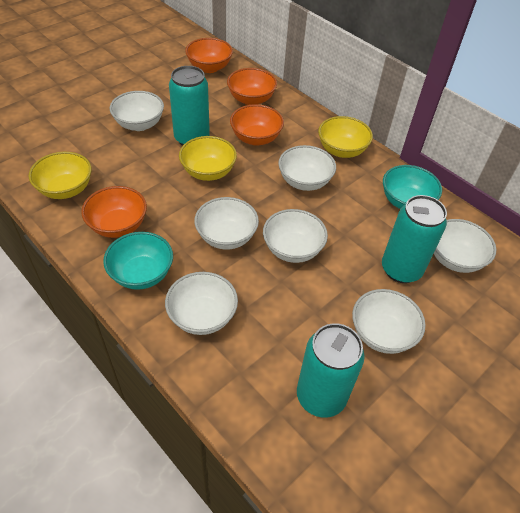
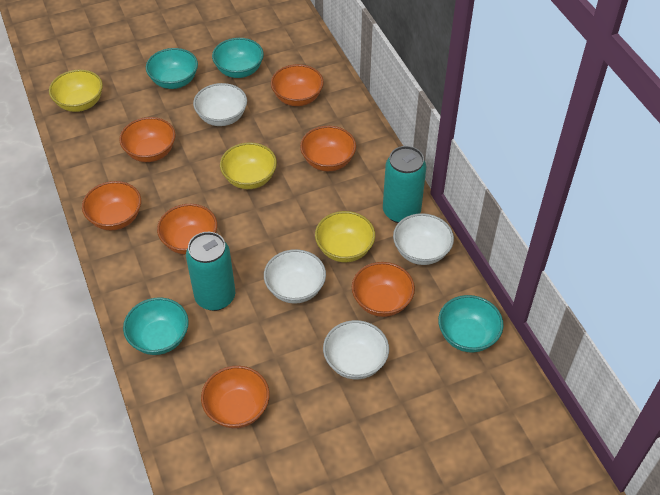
orange bowl: [81,186,147,238] [185,38,233,73] [227,68,277,105] [230,104,284,146] = 4 -> [82,181,141,230] [119,117,175,162] [157,204,217,255] [201,366,270,428] [271,64,324,106] [300,126,356,171] [352,262,415,317] = 7
turquoise bowl: [103,232,173,290] [383,165,442,209] = 2 -> [123,297,189,355] [146,48,198,89] [212,38,264,78] [438,295,504,353] = 4
turquoise can: [169,66,210,146] [297,323,365,418] [382,195,447,283] = 3 -> [186,232,235,311] [383,146,426,223] = 2
white bowl: [110,91,164,131] [165,272,238,335] [194,197,259,250] [263,209,328,263] [278,145,336,191] [352,289,426,354] [434,219,496,273] = 7 -> [193,83,247,126] [264,249,326,304] [323,320,389,379] [393,213,454,265] = 4

